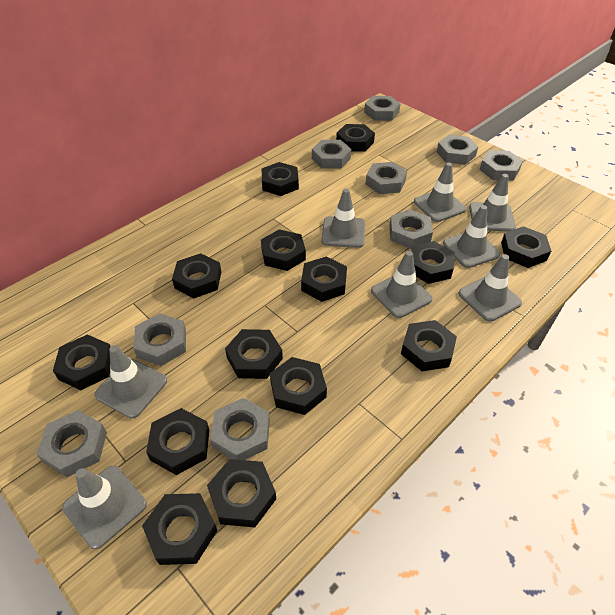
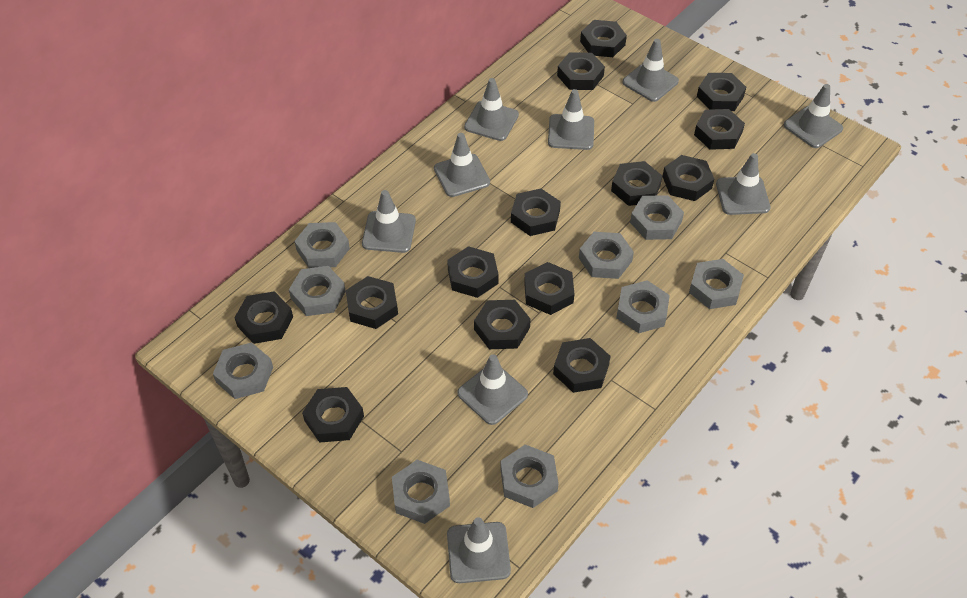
grey traffic cone: [62,466,147,549] [94,345,167,418] [321,189,365,248] [371,251,433,318] [414,162,466,222] [443,205,500,268] [458,254,522,322] [469,174,516,232] = 8 -> [362,190,416,253] [434,133,490,197] [447,517,511,583] [457,354,528,425] [464,78,519,141] [548,89,594,150] [623,39,679,102] [716,153,770,215] [784,84,843,148] = 9

